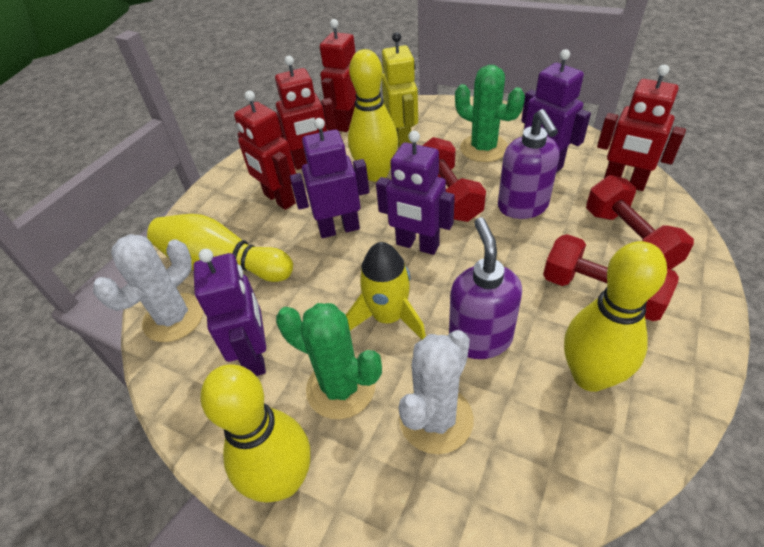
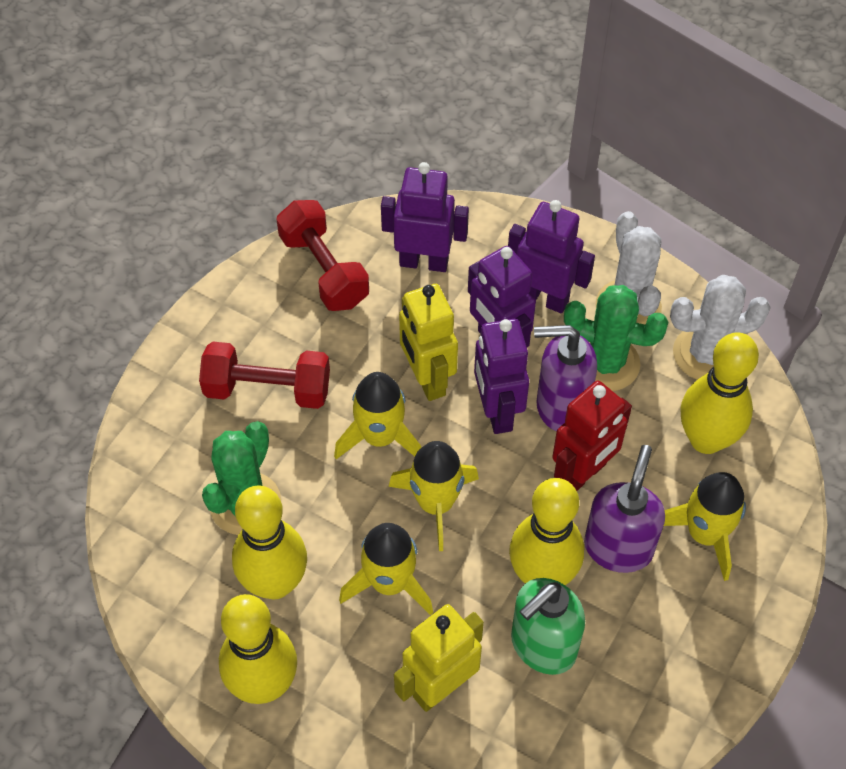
green soap dispenser: none = 0 -> [511,578,585,675] = 1
red dumbbell: [422,137,486,222] [543,234,679,321] [586,175,694,270] = 3 -> [199,342,330,409] [276,200,369,311] = 2
red robot: [234,91,296,210] [275,56,337,170] [320,19,357,132] [597,65,686,191] = 4 -> [552,381,632,491] = 1
yellow robot: [382,32,418,147] = 1 -> [394,604,484,712] [399,284,458,401] = 2
yellow rocket: [346,242,426,340] = 1 -> [334,372,421,459] [339,523,433,615] [389,441,479,551] [664,472,746,581] = 4

